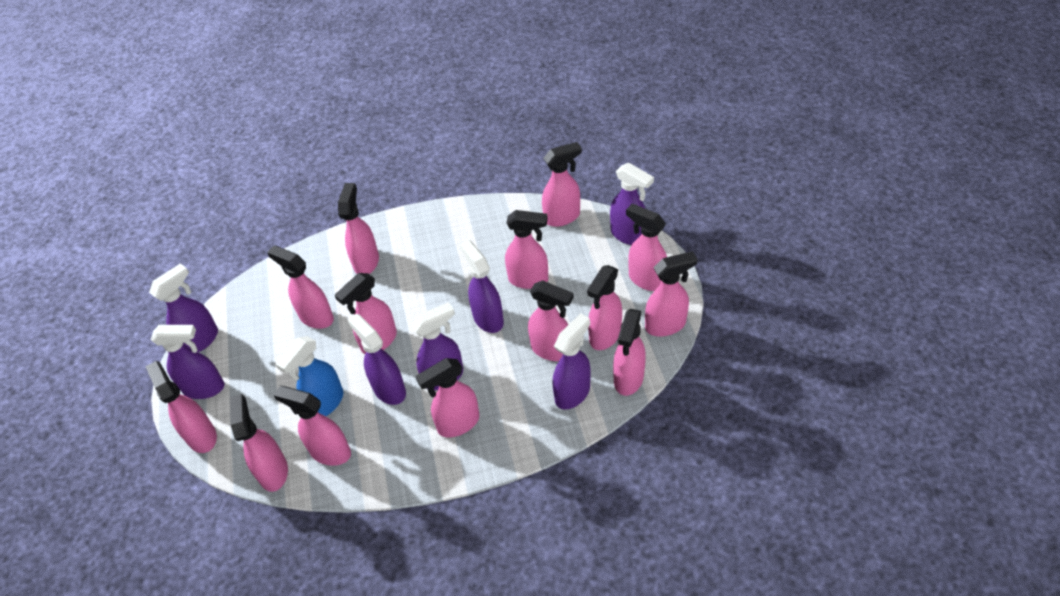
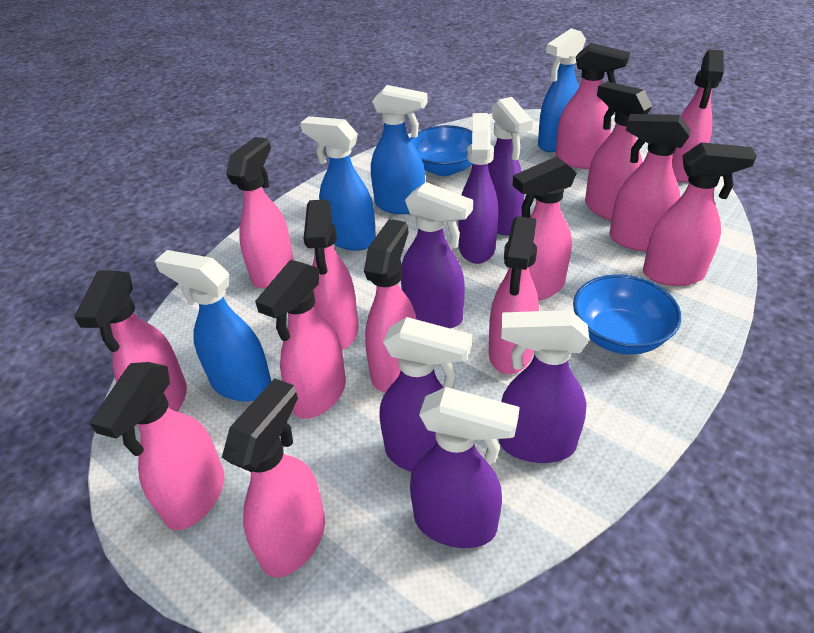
blue bowl: none = 0 -> [410,125,472,176] [573,274,681,355] = 2
blue spray bottle: [276,336,343,416] = 1 -> [155,250,272,401] [301,116,376,250] [371,85,428,214] [538,29,586,152] = 4
purple spray bottle: [149,263,218,352] [151,325,225,399] [348,314,406,405] [411,302,463,390] [460,240,504,333] [552,313,591,410] [610,163,654,245] = 7 -> [379,317,472,472] [401,182,473,328] [410,387,520,548] [458,113,498,264] [488,97,533,235] [499,310,589,463] = 6

